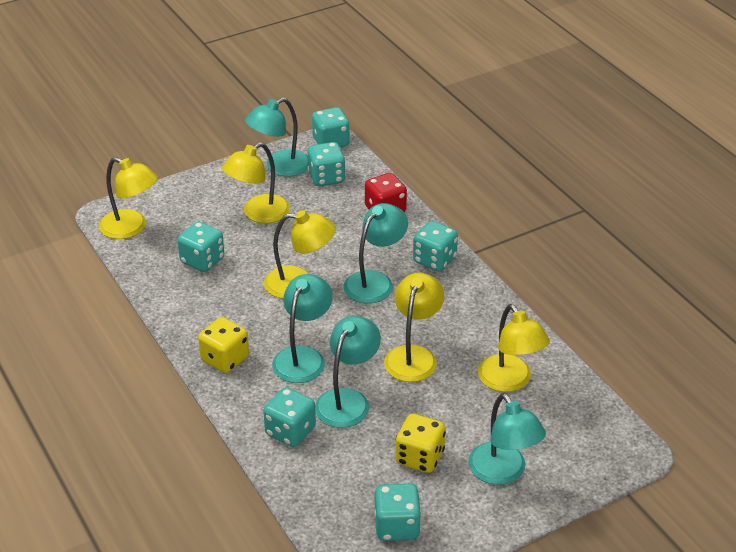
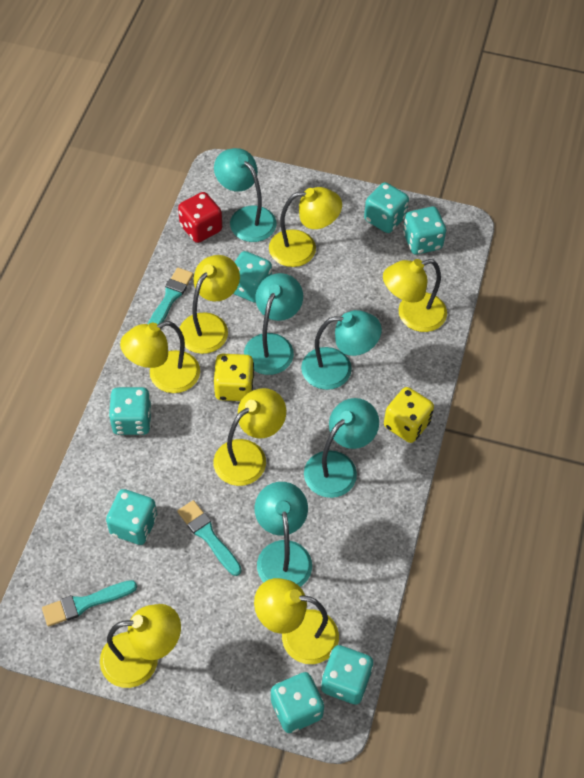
turquoise brush: none = 0 -> [42,580,137,627] [148,268,193,324] [177,500,242,576] = 3
turquoise dice: [177,222,224,272] [263,387,316,447] [308,142,346,186] [312,107,350,147] [375,483,421,541] [413,221,458,271] = 6 -> [106,489,157,545] [109,387,152,435] [233,251,272,303] [271,672,324,733] [321,645,374,705] [364,182,409,233] [403,207,446,255] = 7
yellow lamp: [99,157,158,239] [222,142,290,223] [264,210,336,299] [384,273,444,382] [478,304,550,392] = 5 -> [100,604,181,688] [120,321,200,393] [179,255,240,354] [213,388,286,486] [254,578,339,664] [269,187,342,267] [383,259,447,332] = 7

